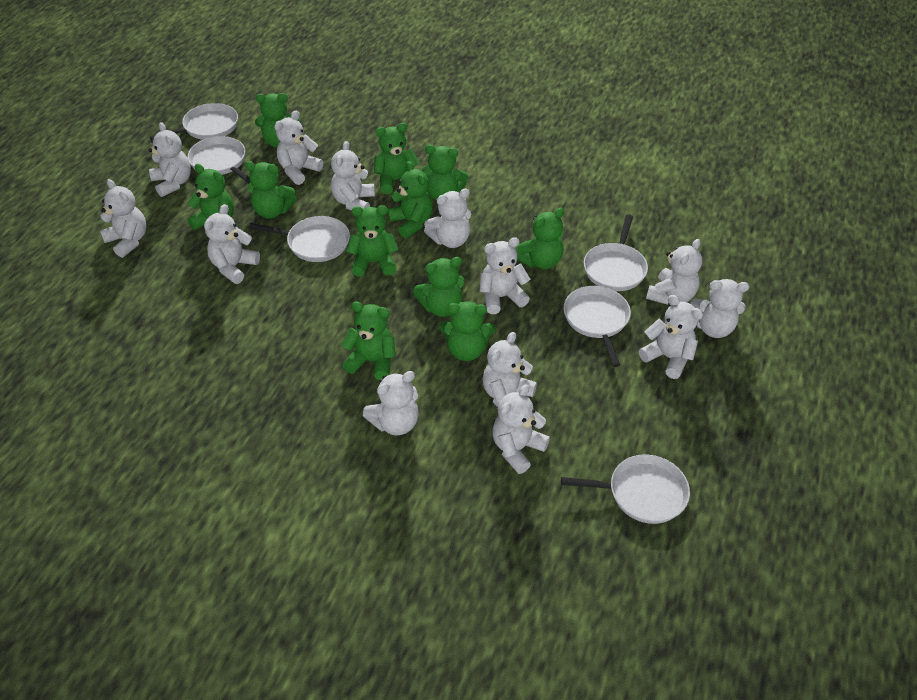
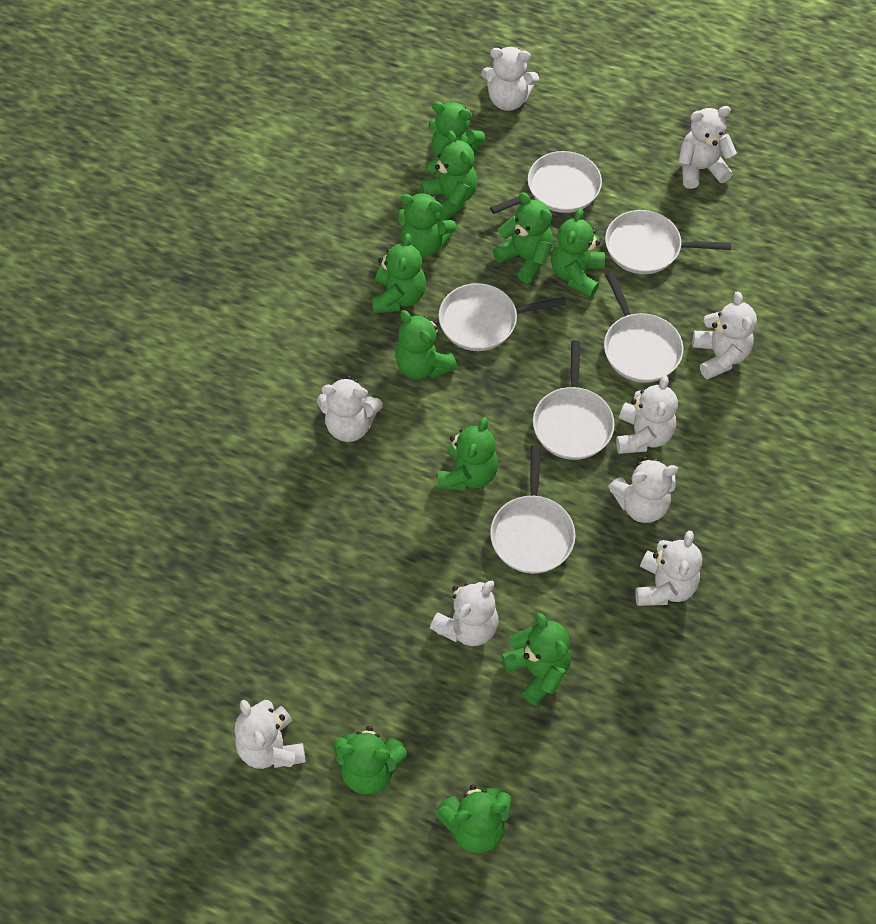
white teddy bear: [100,179,147,258] [148,122,191,197] [204,204,260,284] [274,111,323,185] [331,141,375,211] [363,371,419,435] [424,188,471,248] [480,237,530,314] [482,332,537,407] [492,384,550,474] [639,295,703,379] [646,239,702,305] [691,279,749,338] = 13 -> [235,700,306,769] [317,376,383,442] [430,581,498,646] [481,47,539,111] [608,457,678,523] [616,375,678,454] [635,531,702,606] [678,106,737,189] [692,291,757,380] = 9

